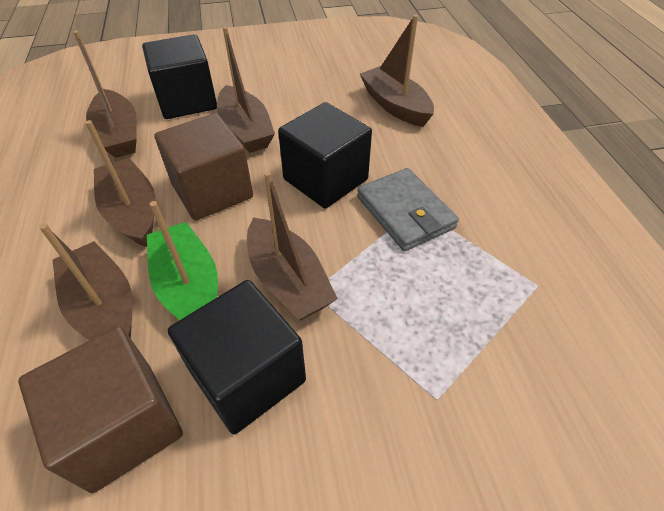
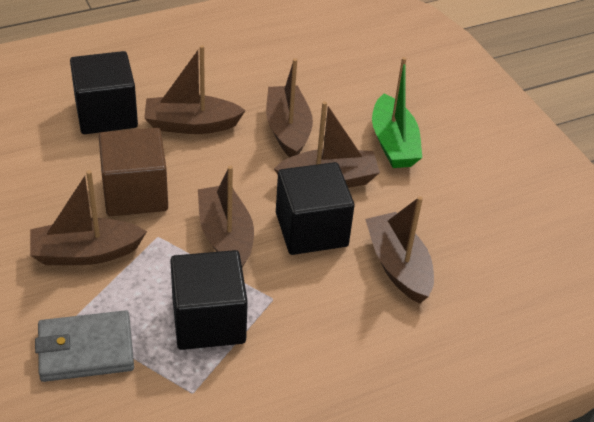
brown cube: [18,326,183,493] [154,113,253,221] = 2 -> [99,128,168,216] = 1

